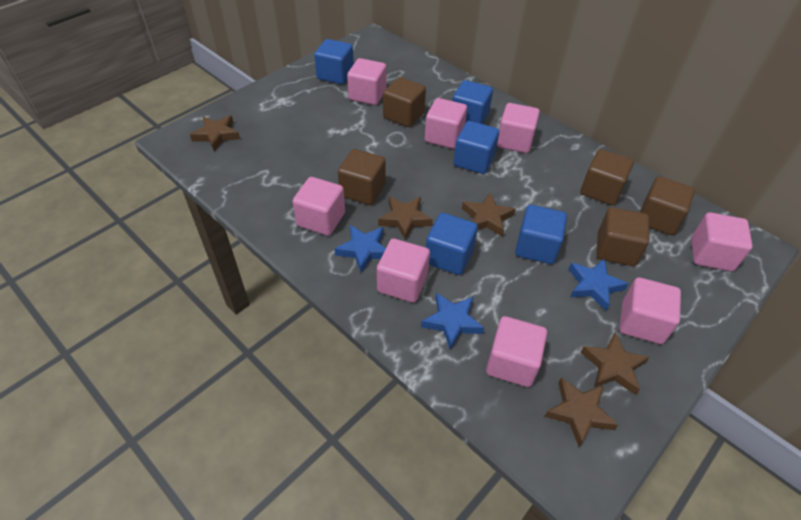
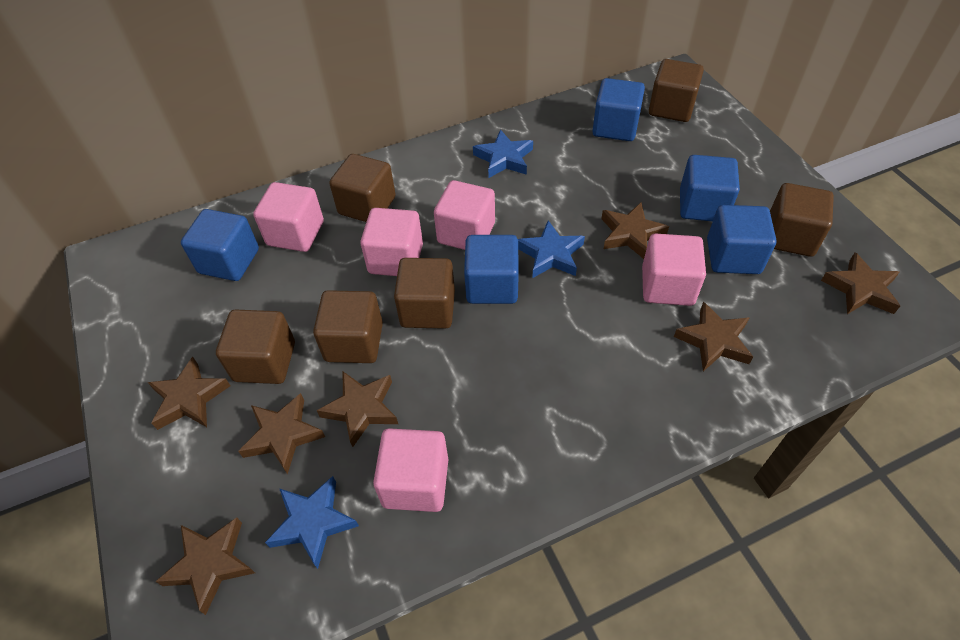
brown cube: [338,149,386,205] [383,77,426,127] [580,149,634,206] [596,207,649,266] [640,176,695,235] = 5 -> [216,310,295,384] [313,290,383,363] [329,154,395,222] [394,258,455,329] [649,59,704,122] [770,183,834,257] = 6
brown star: [190,115,240,151] [378,197,433,241] [462,193,516,237] [544,377,618,447] [581,333,650,395] = 5 -> [148,357,230,430] [155,517,255,615] [238,393,325,474] [317,372,398,447] [601,203,669,259] [674,302,753,371] [821,252,900,314] = 7
pink cube: [292,177,345,236] [347,58,387,105] [377,238,430,303] [425,98,467,149] [486,316,547,387] [497,103,540,153] [620,277,681,344] [691,212,753,271] = 8 -> [253,182,324,252] [360,208,423,276] [373,428,448,512] [434,180,495,250] [642,234,706,306] = 5

